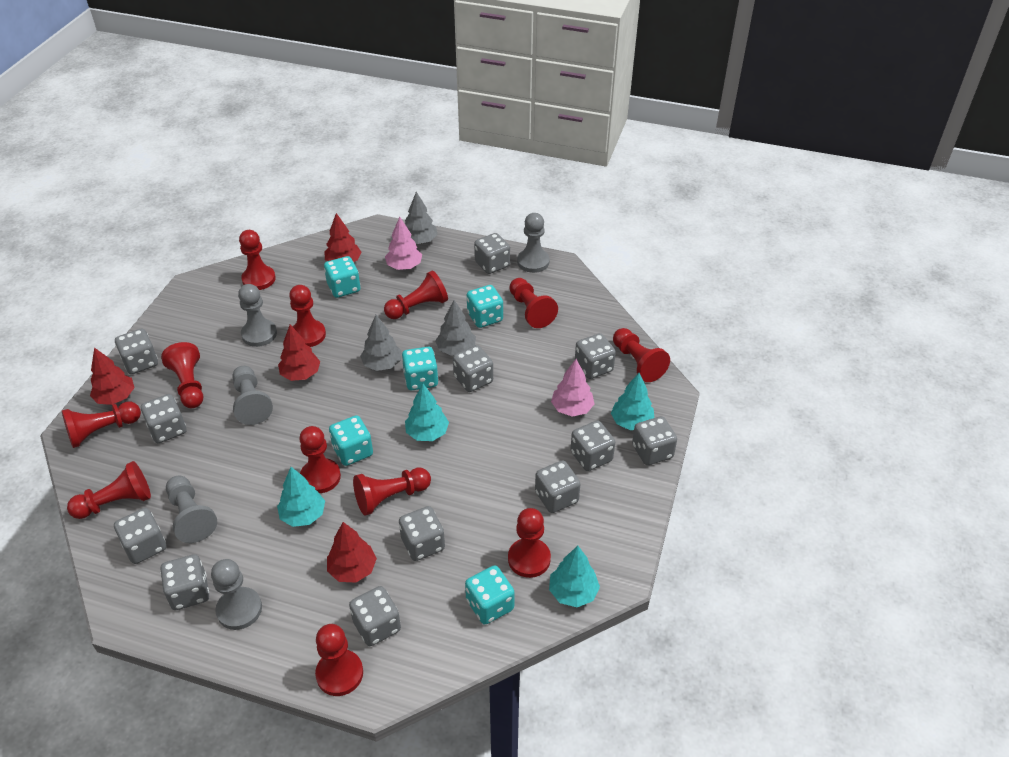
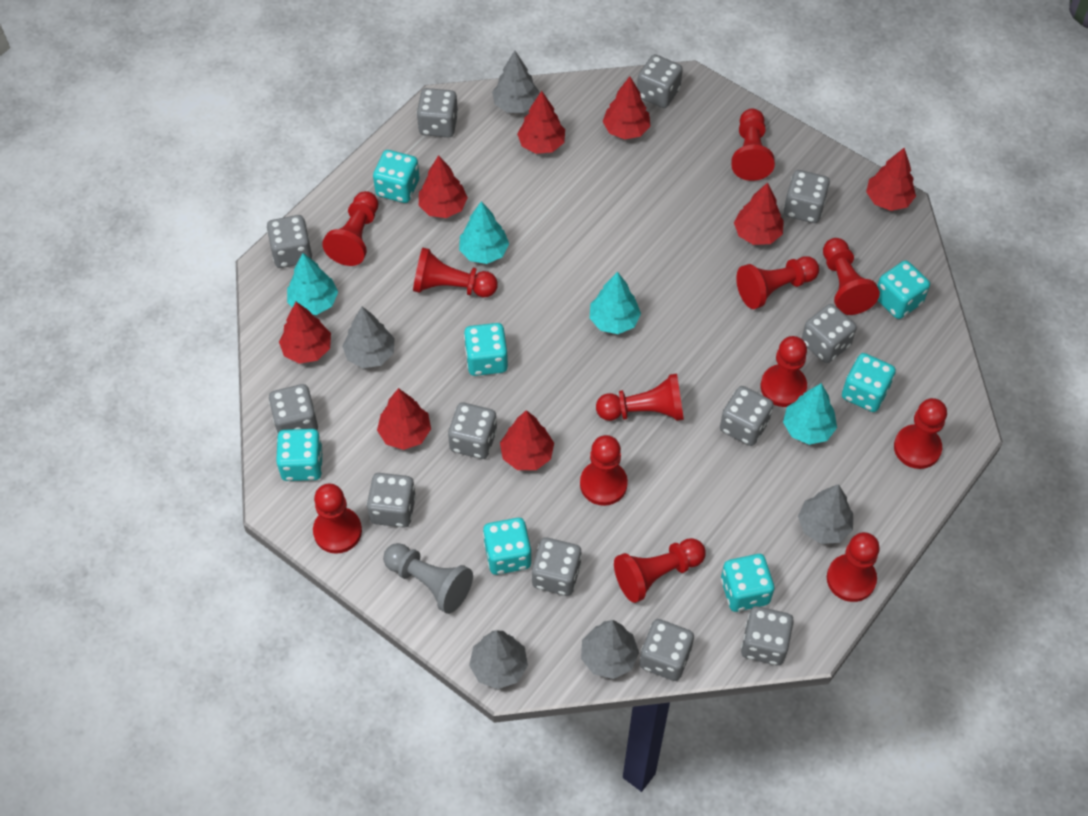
grey pawn: [166,476,217,543] [211,559,262,630] [232,366,273,425] [238,284,277,347] [517,213,550,273] = 5 -> [383,543,473,614] = 1
grey tree: [360,315,402,371] [405,192,437,244] [435,300,476,356] = 3 -> [342,307,395,368] [469,630,528,689] [492,51,540,113] [581,620,639,679] [798,484,853,544] = 5
pink tree: [385,217,422,270] [551,359,594,417] = 2 -> none = 0
red tree: [90,347,135,405] [278,325,320,381] [325,213,362,262] [327,522,377,583] = 4 -> [279,302,331,364] [377,388,431,450] [419,155,468,218] [500,410,554,470] [517,91,565,154] [602,76,651,140] [734,182,784,245] [866,148,916,211] = 8
turquoise dice: [324,256,360,298] [329,415,373,466] [402,347,438,390] [465,565,515,624] [467,285,503,328] = 5 -> [276,429,323,481] [373,150,420,203] [464,323,508,376] [483,518,532,575] [721,554,774,612] [842,353,896,412] [877,261,930,319] = 7

